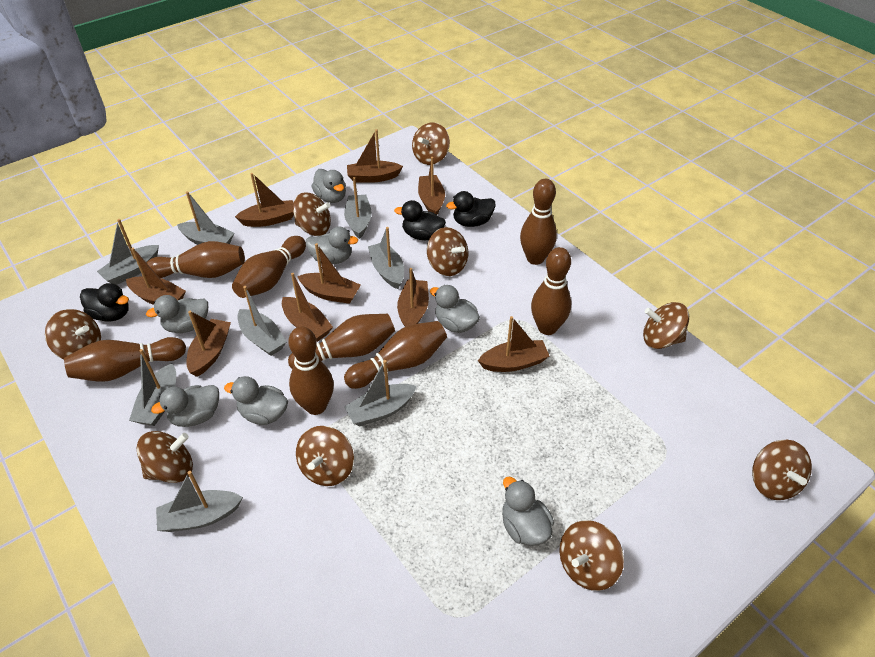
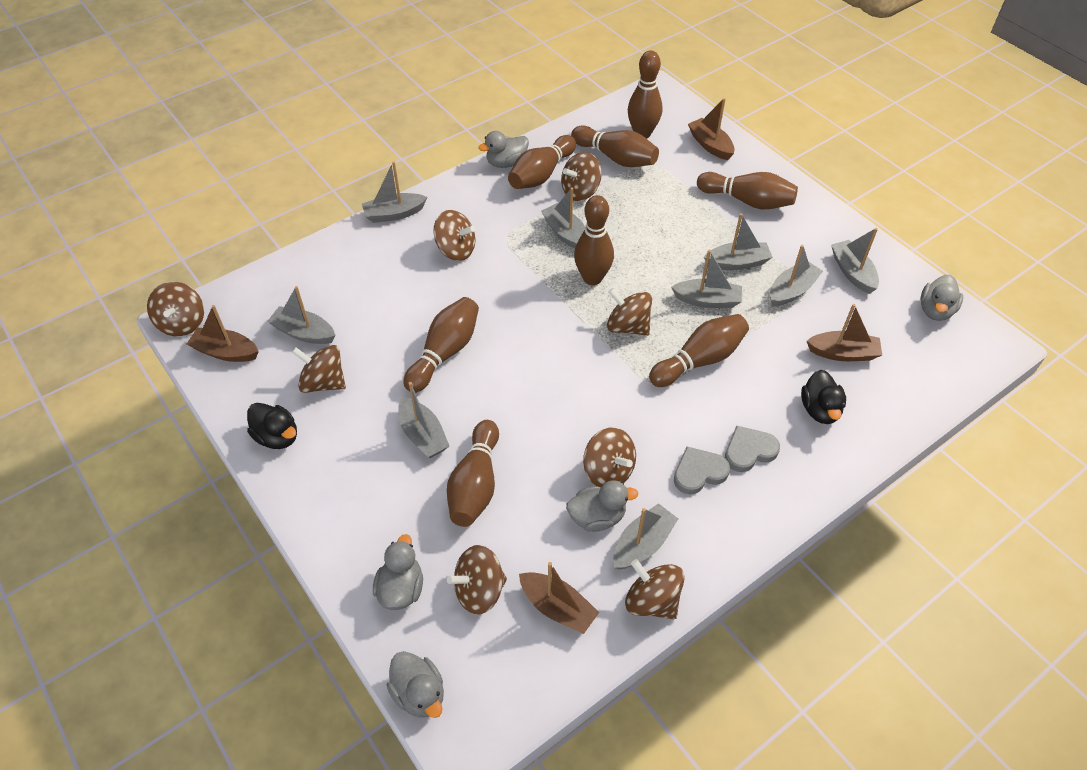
black duck: [80,283,129,321] [394,200,446,240] [446,191,496,227] = 3 -> [247,403,297,449] [801,370,846,424] = 2
brown boat: [126,248,186,305] [186,311,231,377] [235,173,294,227] [282,273,333,342] [297,243,361,304] [347,129,403,183] [397,268,429,327] [418,157,445,215] [478,316,549,372] = 9 -> [187,305,259,362] [519,562,599,634] [688,98,735,160] [807,304,882,361] = 4
brown spinning top: [45,309,101,359] [137,431,193,483] [293,192,331,236] [296,426,354,486] [412,123,450,165] [427,227,468,276] [559,520,624,591] [643,302,689,349] [752,440,812,500] = 9 -> [147,282,204,336] [292,345,346,393] [433,210,476,261] [447,545,507,615] [561,152,602,201] [583,427,636,487] [607,288,652,336] [625,559,684,619] = 8
grey boat: [97,219,159,285] [129,349,176,426] [156,471,243,532] [177,191,234,245] [237,286,287,356] [344,177,372,239] [344,360,417,426] [368,227,404,289] = 8 -> [267,286,335,344] [362,162,427,223] [398,382,449,458] [541,187,585,249] [613,503,678,570] [671,250,742,308] [704,213,772,270] [770,245,823,307] [831,228,879,294] = 9
grey duck: [146,295,208,333] [151,385,219,427] [224,376,288,425] [306,226,358,264] [311,169,346,203] [430,285,480,333] [502,477,554,546] = 7 -> [373,534,423,610] [387,651,444,718] [478,131,529,168] [566,480,638,532] [921,275,963,321] = 5
grey heart: none = 0 -> [674,447,730,494] [725,425,780,472] = 2

